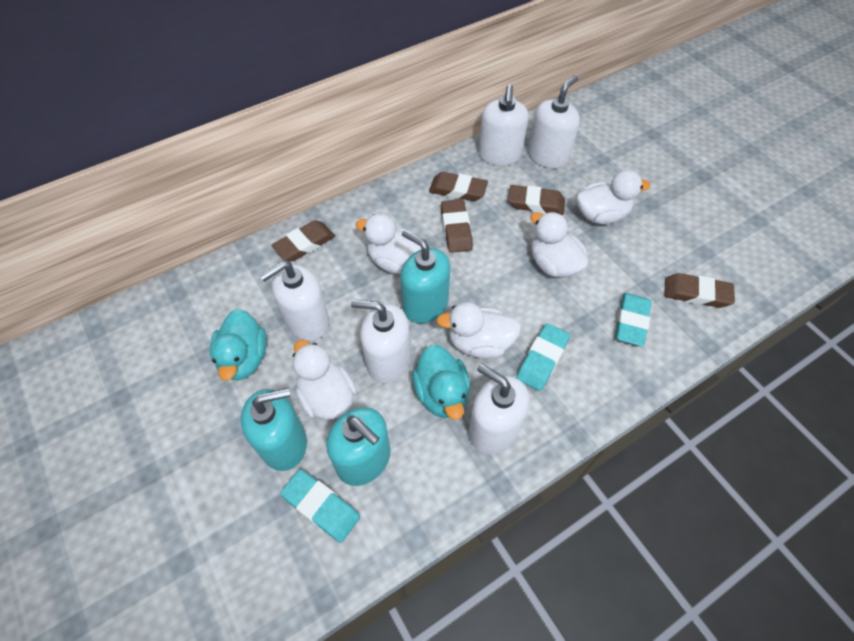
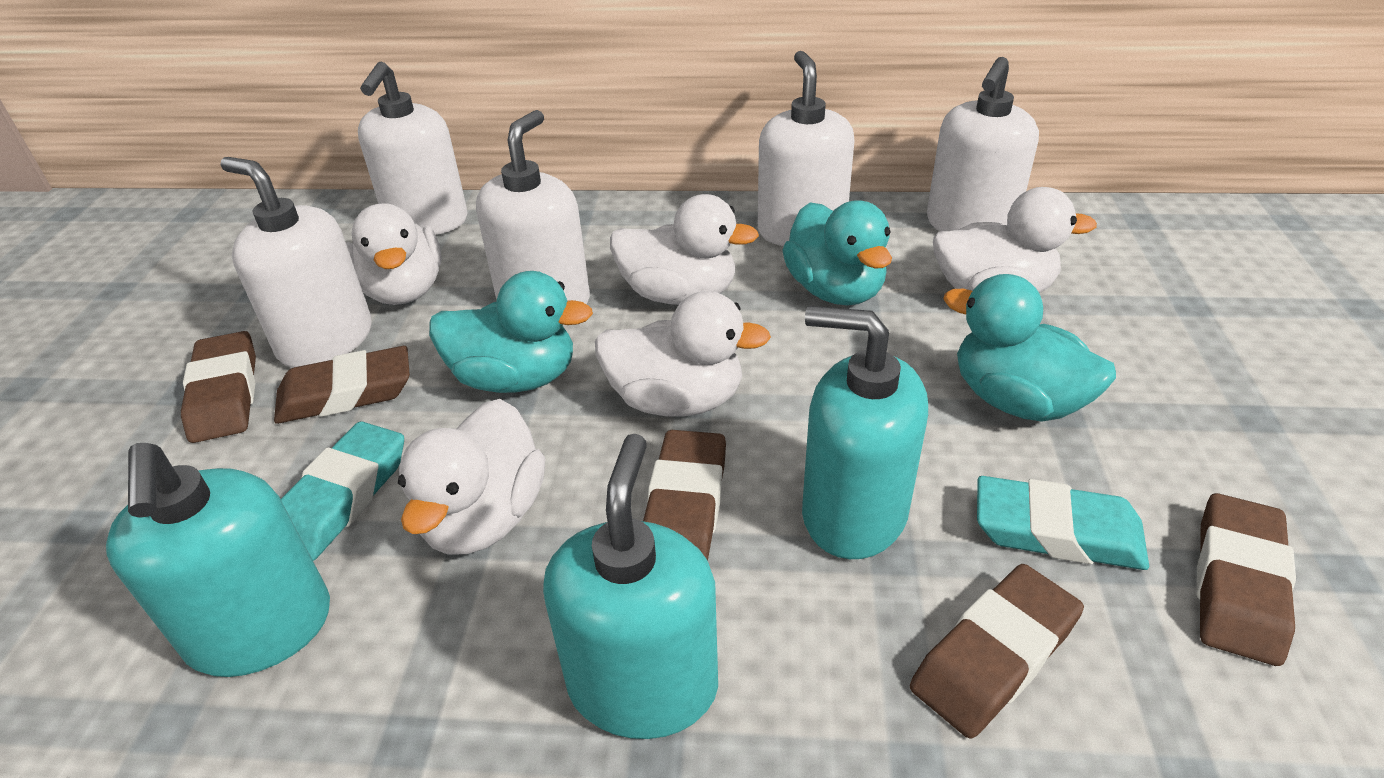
turquoise duck: [210,309,267,381] [412,345,470,420] = 2 -> [429,271,593,393] [783,200,892,305] [943,274,1116,422] = 3
turquoise eraser: [280,469,360,543] [516,323,570,391] [615,293,652,347] = 3 -> [281,421,404,561] [977,476,1149,570] = 2

